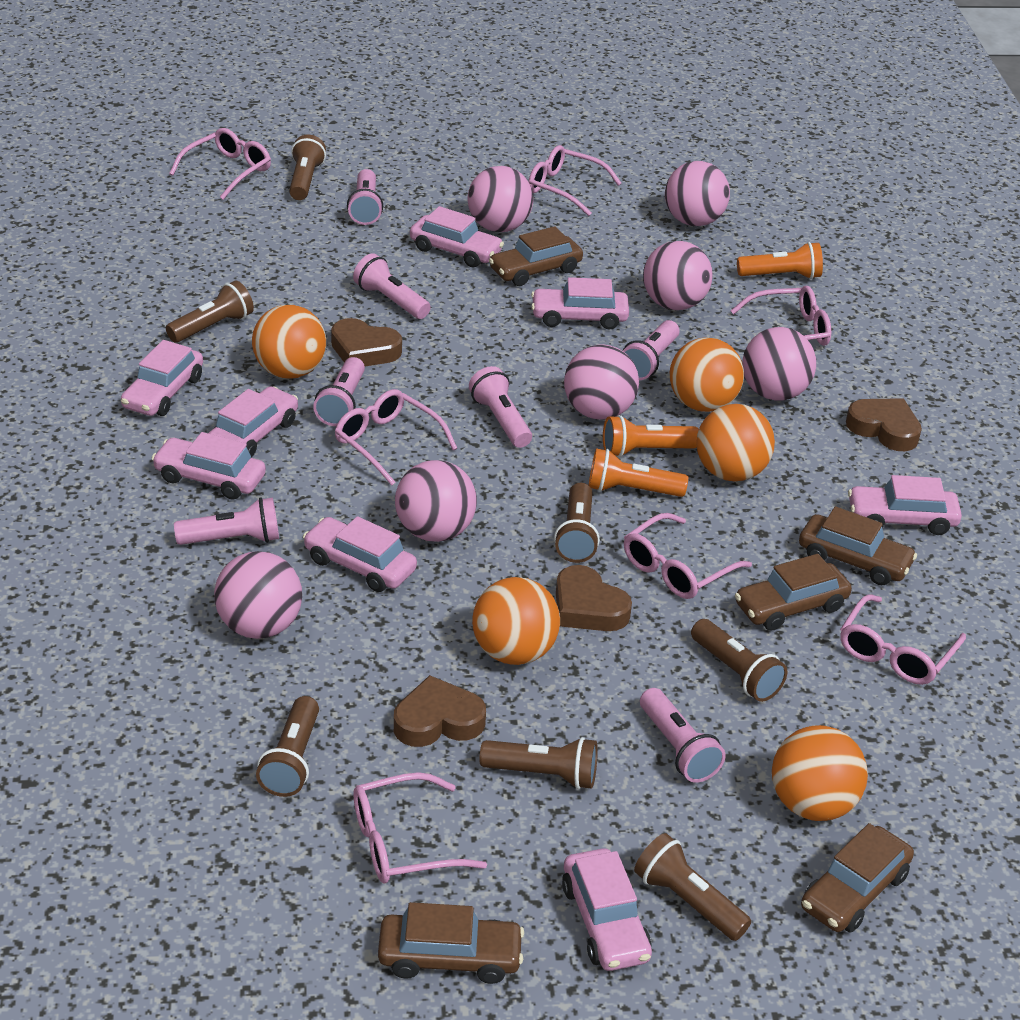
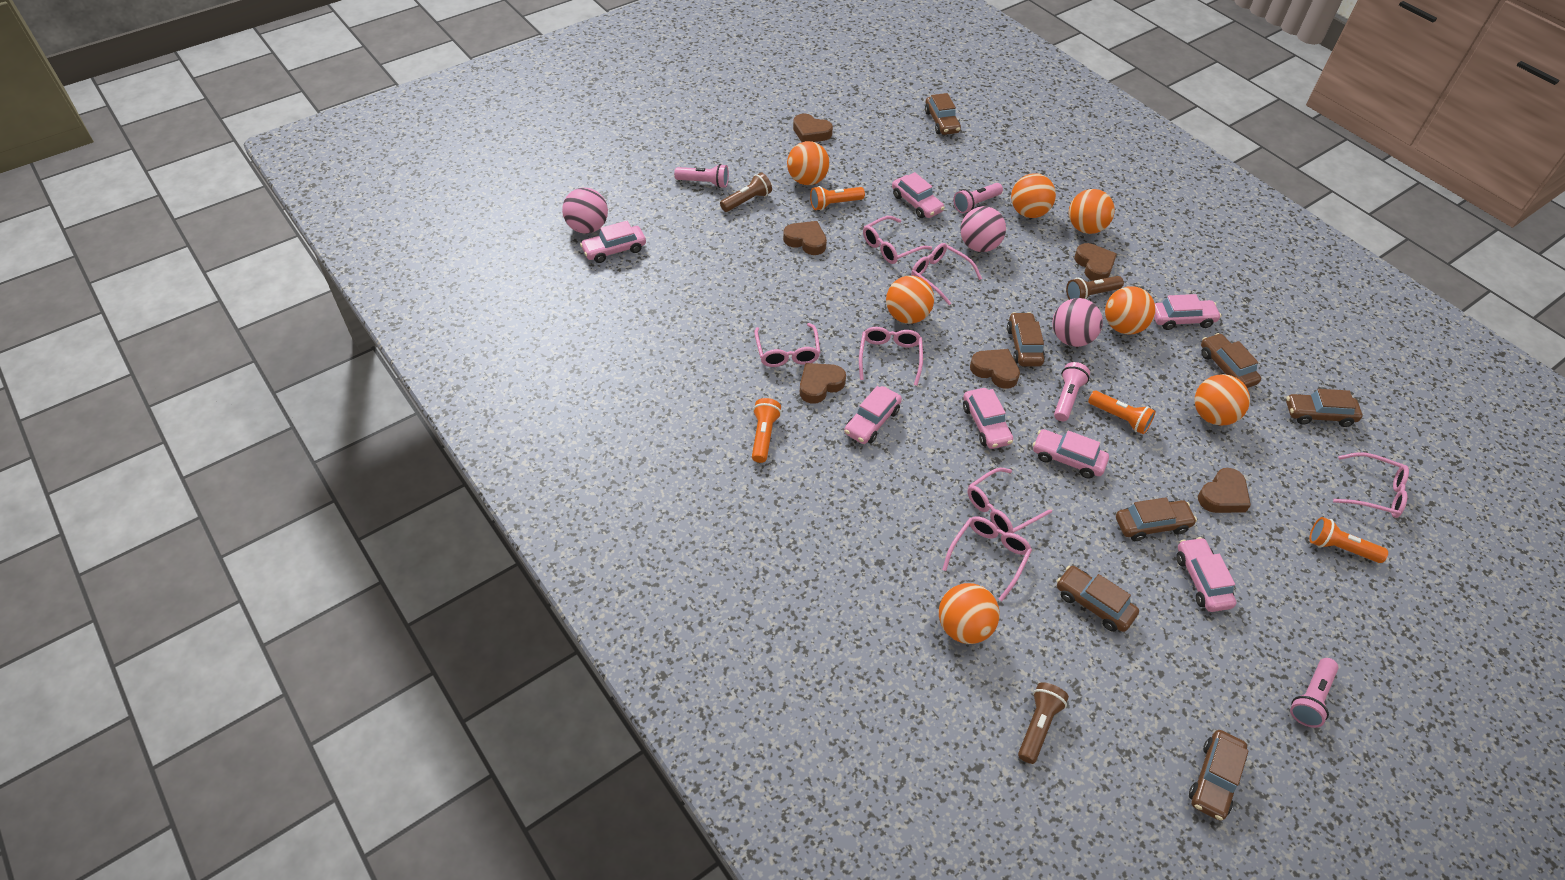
brown car: [378,902,524,984] [489,226,583,286] [735,554,852,631] [799,506,917,585] [801,823,914,933] = 5 -> [925,93,961,135] [1007,312,1045,366] [1057,566,1139,632] [1116,497,1197,541] [1189,730,1248,821] [1201,333,1261,388] [1286,389,1362,427] = 7
brown flashlight: [166,281,254,343] [256,696,319,797] [289,135,326,200] [480,737,598,789] [554,483,600,563] [634,833,751,941] [691,619,787,702] = 7 -> [720,173,772,212] [1018,682,1069,764] [1066,276,1124,300] = 3
brown heart: [331,318,402,366] [394,675,486,747] [556,565,632,631] [846,398,922,451] = 4 -> [783,221,827,255] [793,113,833,142] [800,363,846,404] [970,349,1020,389] [1074,243,1117,281] [1198,468,1251,513] = 6
orange ball: [252,305,326,379] [472,577,560,665] [670,337,744,412] [696,404,775,481] [772,725,868,821] = 5 -> [787,141,830,185] [886,276,934,324] [939,583,1000,644] [1011,173,1056,218] [1069,189,1115,234] [1105,286,1156,335] [1195,374,1250,426] = 7
orange flashlight: [589,448,688,497] [603,415,699,458] [737,242,823,279] = 3 -> [752,398,781,463] [810,186,865,211] [1088,391,1156,434] [1309,517,1388,563] = 4
pink ball: [214,551,302,639] [395,460,477,542] [467,166,533,232] [564,345,639,420] [643,241,712,310] [665,161,730,226] [742,327,816,400] = 7 -> [562,188,608,233] [960,206,1006,252] [1053,298,1103,347] = 3
pink car: [121,340,203,416] [151,432,266,500] [208,386,298,458] [303,516,417,592] [410,206,504,267] [531,277,629,329] [562,848,652,971] [848,475,962,535] = 8 -> [580,221,646,263] [844,386,902,444] [892,172,945,218] [963,388,1013,449] [1033,429,1109,478] [1154,294,1221,330] [1177,537,1237,612] = 7
pink flashlight: [174,497,279,545] [313,357,365,426] [347,169,383,225] [353,253,431,319] [469,366,532,448] [623,320,679,380] [640,688,726,783] = 7 -> [674,164,729,188] [953,183,1003,213] [1054,362,1090,421] [1290,658,1339,728] = 4

